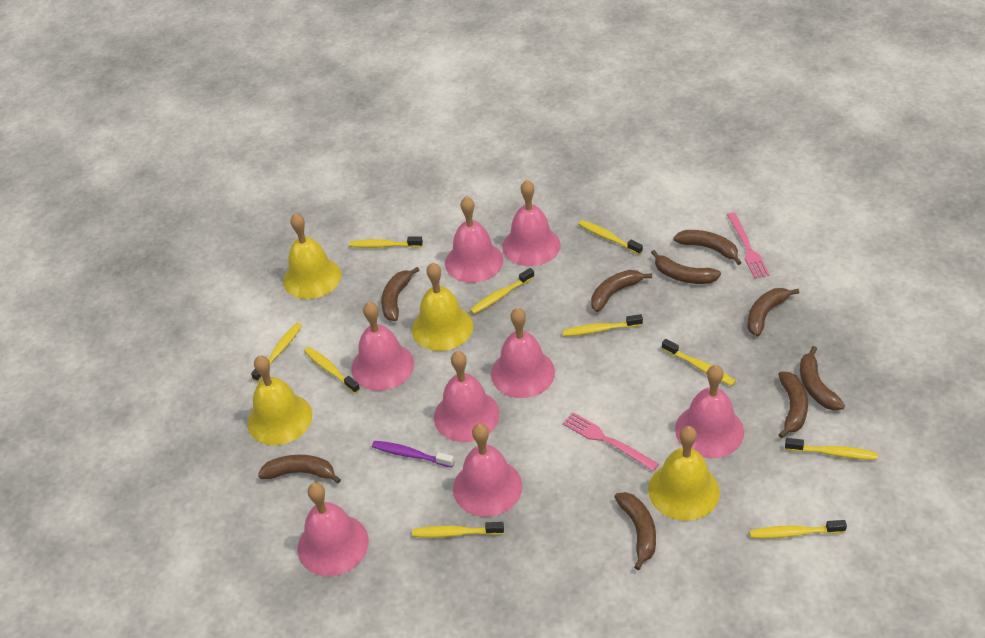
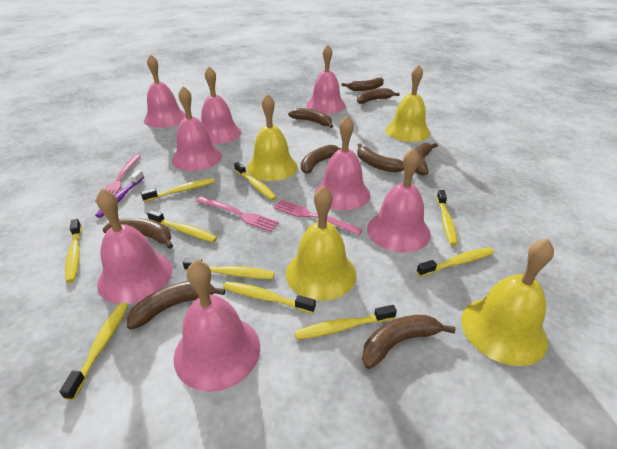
pink fork: [563,412,659,471] [727,212,770,279] = 2 -> [95,155,141,202] [196,196,279,232] [274,200,363,235] = 3

